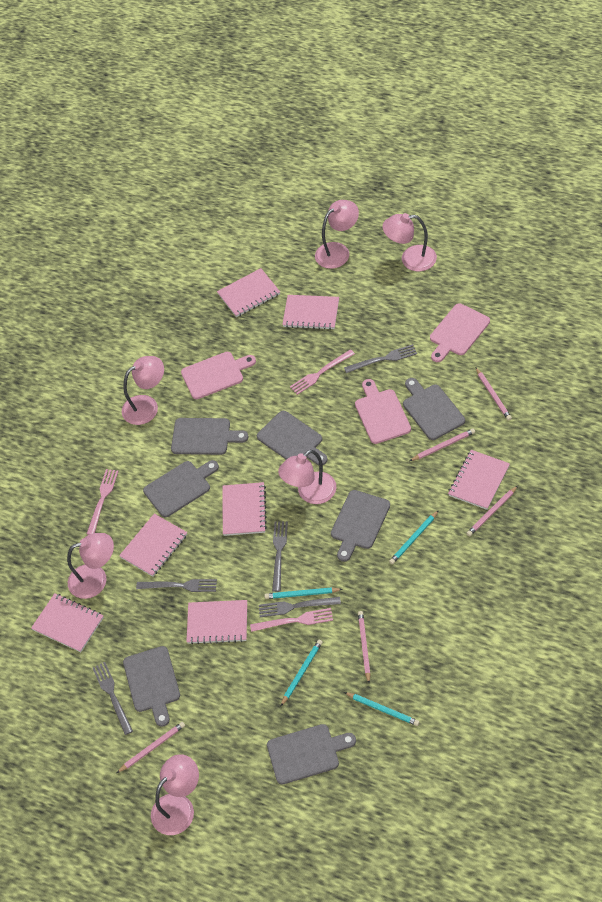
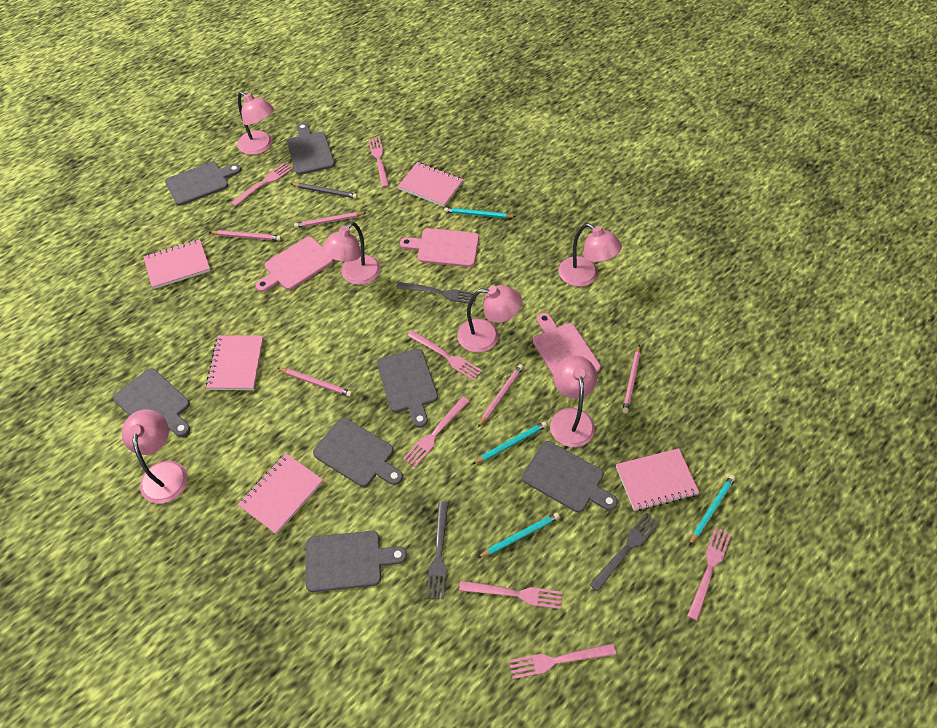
grey fork: [93,662,133,735] [136,579,217,592] [259,597,341,617] [272,521,288,592] [344,344,417,373] = 5 -> [396,282,476,305] [427,502,448,599] [589,512,659,592] = 3
grey pencil: none = 0 -> [291,183,357,199] = 1
pink fork: [87,469,119,535] [250,608,333,632] [290,349,355,395] = 3 -> [231,163,293,206] [368,137,389,188] [403,397,470,467] [408,330,482,381] [459,581,562,609] [509,643,616,679] [687,527,731,621] = 7
pink notebook: [31,593,104,652] [119,514,187,577] [186,600,247,645] [217,268,280,317] [222,482,267,536] [282,295,339,330] [448,450,510,510] = 7 -> [143,239,210,289] [206,335,264,390] [238,453,323,534] [398,162,463,207] [616,448,700,511] = 5

